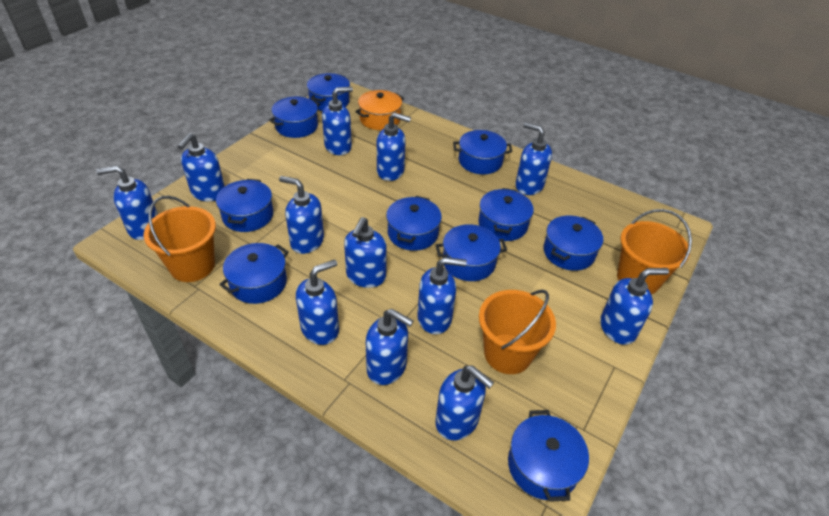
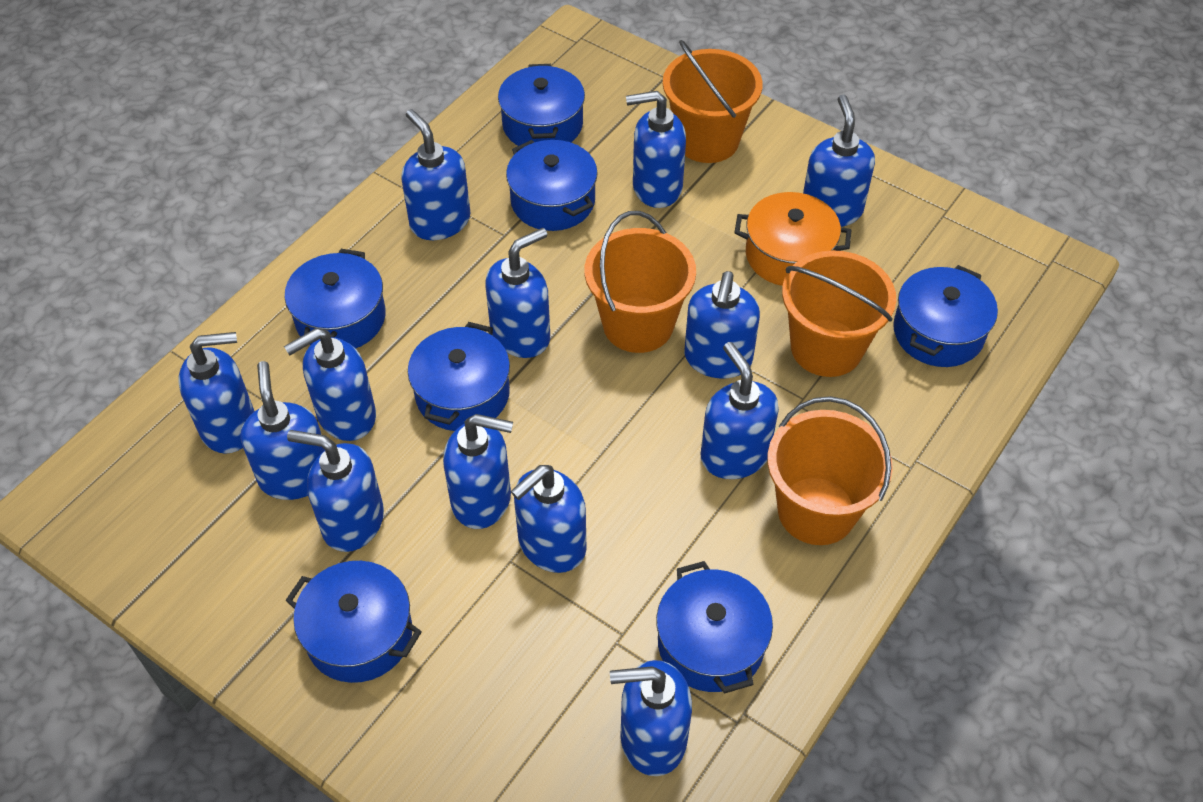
blue pot: [216,179,273,232] [219,243,289,304] [269,97,320,138] [307,73,350,111] [386,196,442,251] [435,224,507,281] [453,130,512,174] [478,188,534,241] [508,410,589,502] [544,216,603,271] = 10 -> [285,249,386,348] [286,561,422,683] [408,322,510,431] [498,64,585,146] [506,140,598,231] [656,561,773,694] [893,265,998,367] = 7
blue soap dispenser: [96,165,158,240] [178,133,225,201] [279,176,324,254] [296,259,339,345] [322,87,353,155] [344,217,387,288] [366,309,414,385] [377,112,411,181] [417,257,467,334] [435,365,494,440] [515,122,552,195] [600,268,669,345] = 12 -> [179,332,254,454] [241,361,325,500] [284,328,376,441] [287,430,384,552] [401,109,471,240] [443,414,513,529] [485,228,550,358] [511,465,587,573] [610,660,692,776] [626,91,686,208] [684,271,760,379] [701,342,779,479] [803,95,875,227] = 13
orange bucket: [144,196,216,282] [479,290,556,374] [617,209,692,294] = 3 -> [585,211,696,353] [663,40,763,163] [767,396,893,545] [782,250,896,377] = 4

